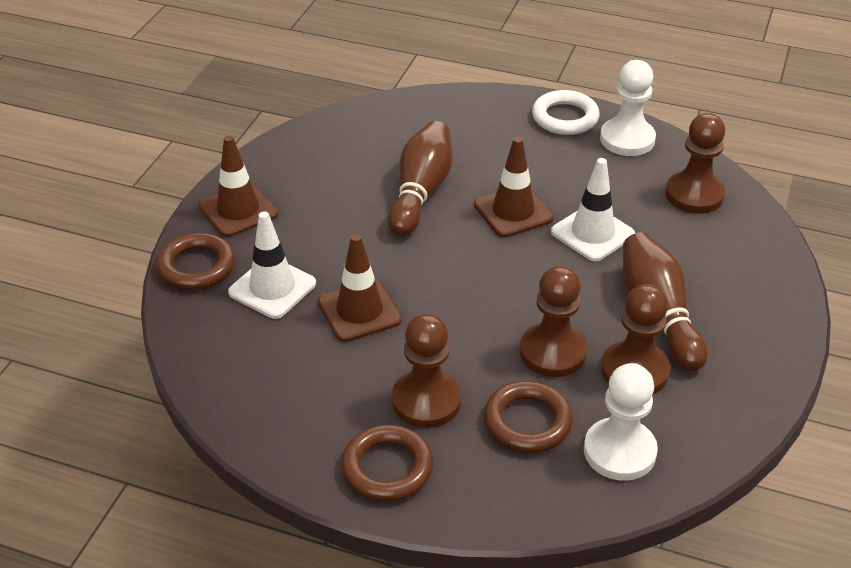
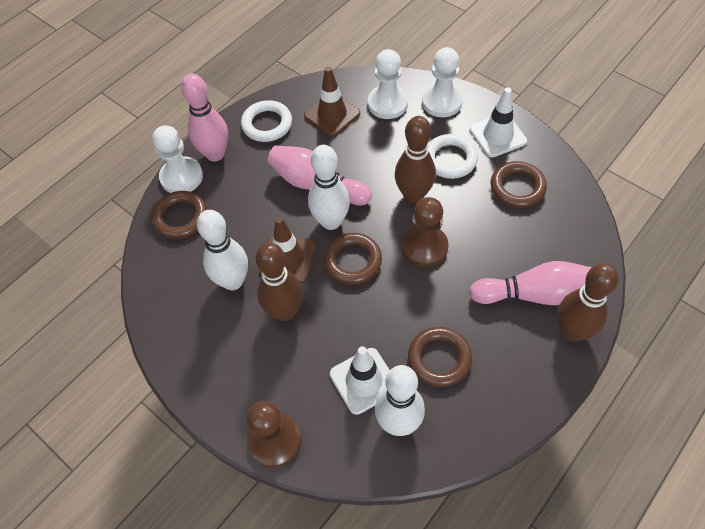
brown bowling pin: [388,121,452,237] [623,232,708,371] = 2 -> [255,243,303,321] [395,116,436,203] [557,263,619,342] = 3
brown pawn: [392,314,461,428] [520,266,587,377] [601,284,671,394] [665,113,725,214] = 4 -> [247,401,301,468] [402,197,449,267] = 2
brown ring: [156,233,235,290] [341,425,433,502] [484,381,573,453] = 3 -> [151,191,207,239] [323,233,382,285] [408,327,472,387] [490,161,547,208] = 4
brown traffic cone: [199,136,278,237] [318,234,402,342] [474,137,554,238] = 3 -> [259,217,316,283] [304,67,360,137] = 2
pink bowling pin: none = 0 -> [181,74,228,162] [267,145,372,206] [469,261,592,305] = 3
white bowling pin: none = 0 -> [197,210,248,290] [308,145,350,230] [375,365,425,436] = 3
white pawn: [584,363,658,481] [600,60,656,156] = 2 -> [152,125,203,193] [368,49,408,119] [422,47,463,117] = 3
white ring: [532,90,600,135] = 1 -> [241,100,292,142] [427,134,478,179] = 2

